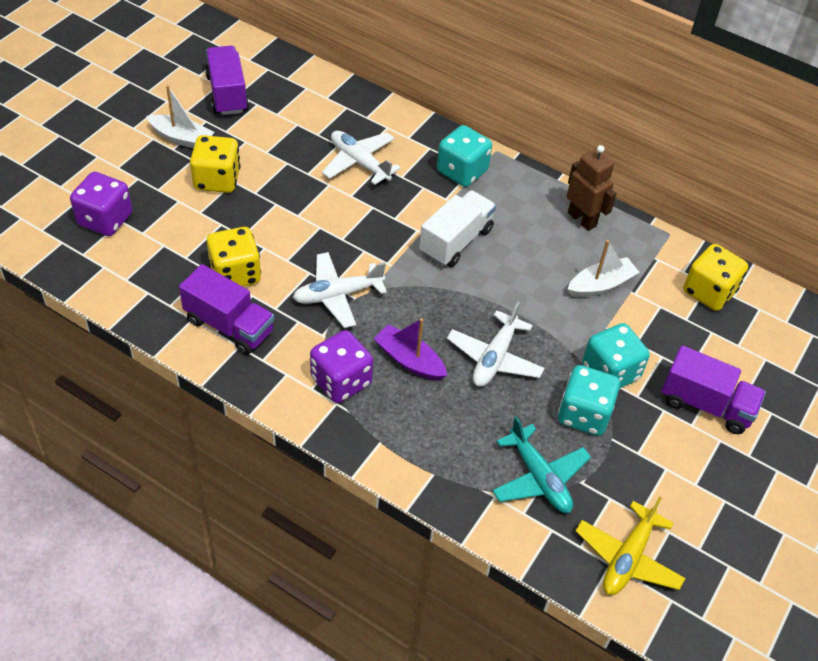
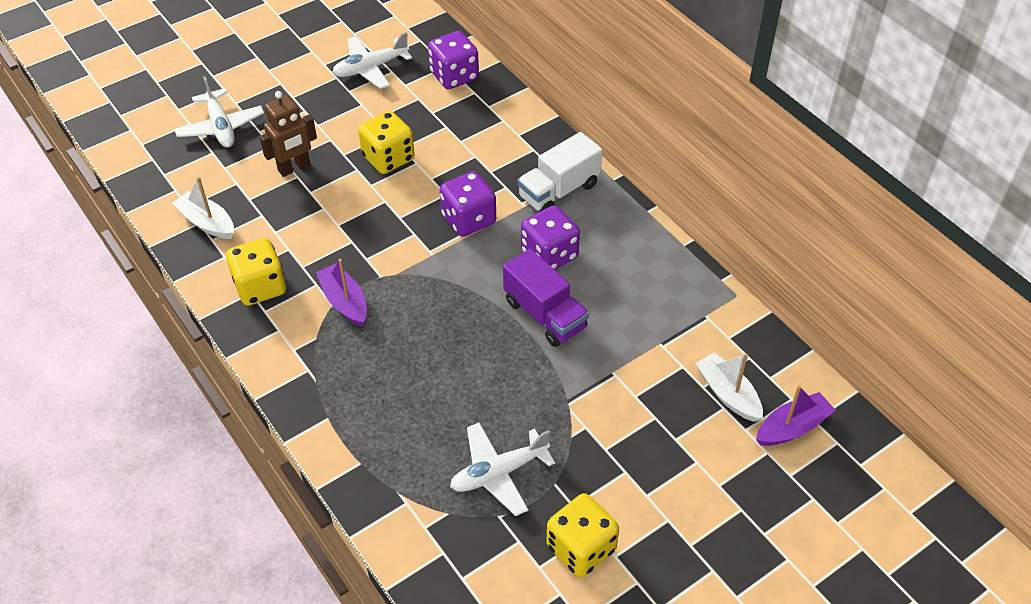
purple boat: [373,318,447,380] = 1 -> [316,259,367,326] [756,385,836,446] = 2
purple dice: [70,172,132,236] [310,330,373,403] = 2 -> [428,31,479,89] [440,171,496,237] [521,205,580,270] = 3
purple truck: [179,264,275,355] [205,46,249,115] [661,345,766,434] = 3 -> [503,249,589,347] = 1
turquoise dice: [437,125,492,187] [558,365,620,436] [582,323,650,389] = 3 -> none = 0
turquoise plane: [492,416,591,513] = 1 -> none = 0
yellow plane: [576,496,685,595] = 1 -> none = 0

